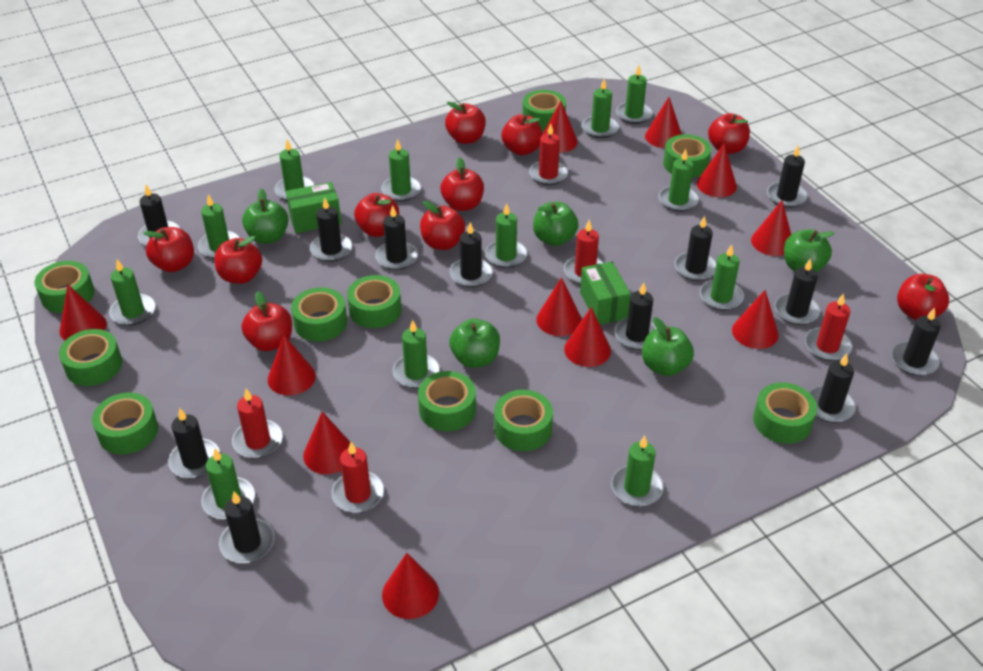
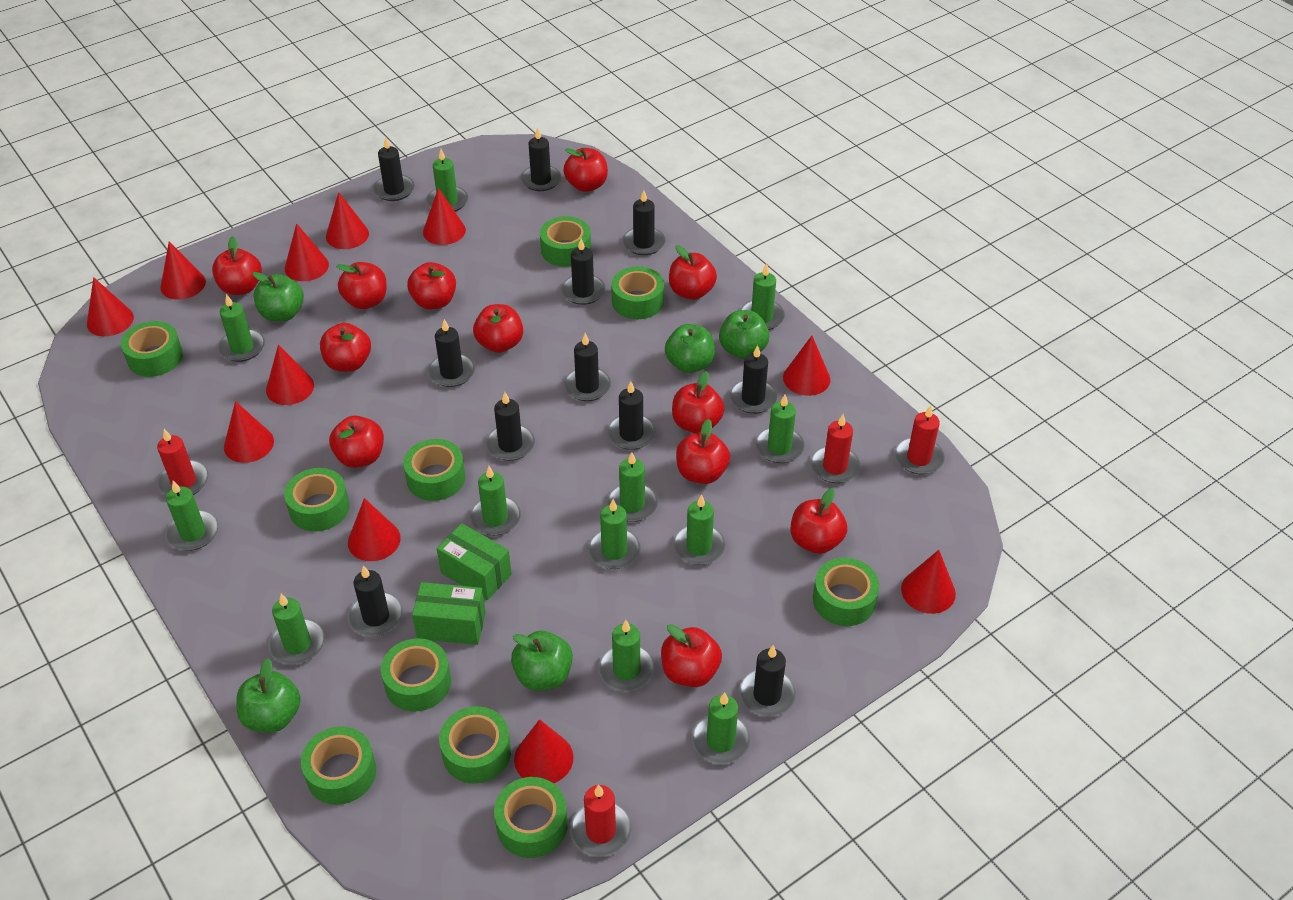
black candle: [138,185,180,246] [168,408,220,478] [219,491,274,563] [310,197,352,262] [375,205,418,270] [450,222,493,287] [614,283,657,350] [674,216,717,281] [767,145,808,208] [775,258,820,325] [809,354,856,423] [891,308,941,376] = 12 -> [348,565,403,636] [373,136,415,201] [428,319,475,387] [486,392,535,461] [521,127,561,191] [561,239,605,305] [564,333,611,401] [607,381,656,450] [623,190,665,255] [730,345,777,414] [739,645,796,717] = 11
red apple: [143,227,194,272] [214,236,262,284] [242,291,292,351] [354,193,399,237] [420,201,465,250] [440,157,484,211] [445,102,486,144] [501,115,543,155] [708,113,750,154] [897,274,949,320] = 10 -> [212,236,262,295] [320,323,371,372] [329,415,384,468] [336,262,387,309] [407,262,456,309] [473,304,523,353] [563,148,608,192] [661,624,722,687] [669,245,717,300] [672,371,724,433] [676,419,730,484] [791,488,847,554] = 12
red candle: [232,389,283,458] [331,442,384,513] [529,124,568,185] [564,220,604,284] [805,293,852,361] = 5 -> [157,429,208,496] [570,784,631,857] [811,414,861,483] [895,405,945,474] = 4

